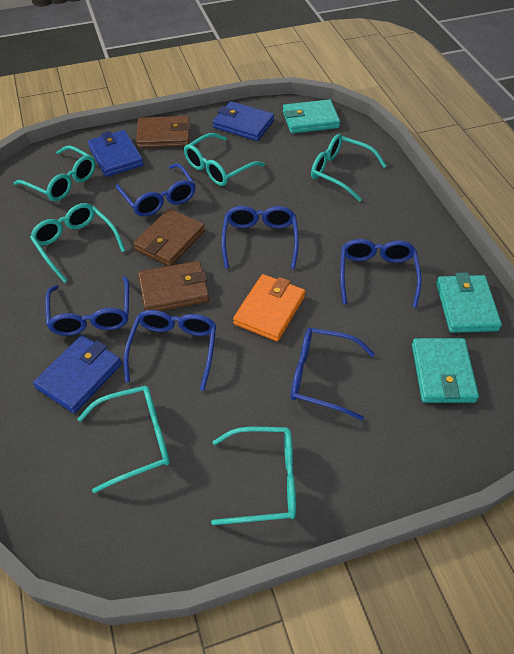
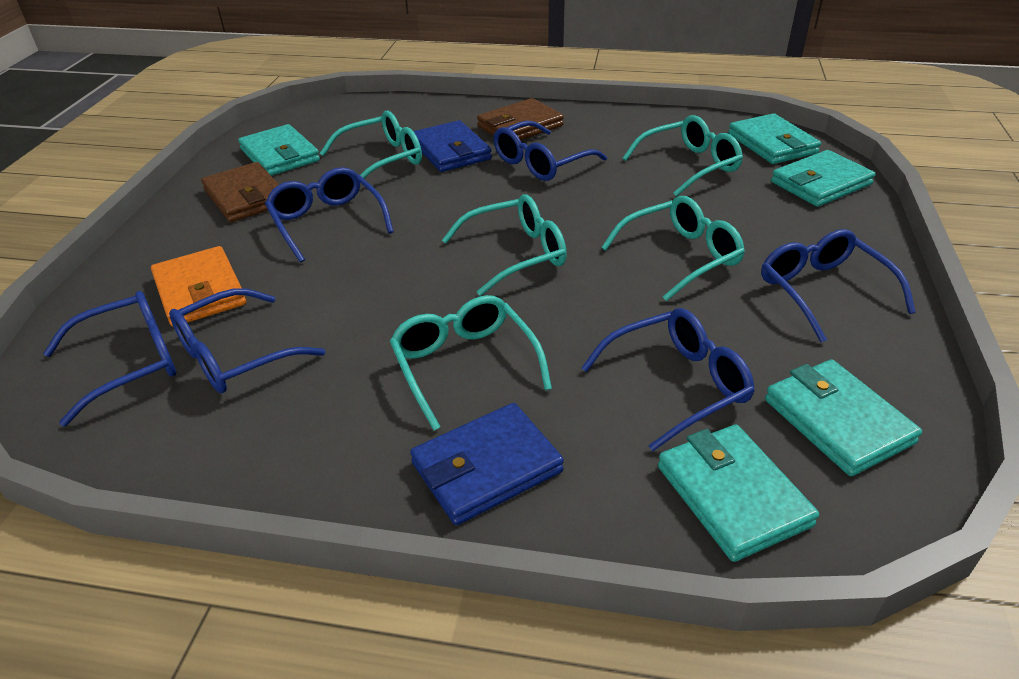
blue wallet: [33,335,122,413] [88,130,144,177] [213,101,274,141] = 3 -> [410,403,564,525] [413,120,492,172] = 2
brown wallet: [133,209,205,266] [136,116,190,148] [138,261,209,311] = 3 -> [201,162,279,222] [477,98,564,140] = 2
turquoise glasses: [14,146,95,201] [30,203,125,283] [78,386,170,493] [184,133,265,186] [211,427,296,525] [311,134,386,202] = 6 -> [320,111,422,179] [390,295,552,431] [442,194,567,296] [601,196,745,301] [623,115,743,197] = 5
turquoise wallet: [283,99,340,133] [412,338,479,403] [436,273,502,333] = 3 -> [238,124,320,176] [658,424,819,562] [728,113,821,164] [765,359,922,476] [771,150,876,207] = 5

